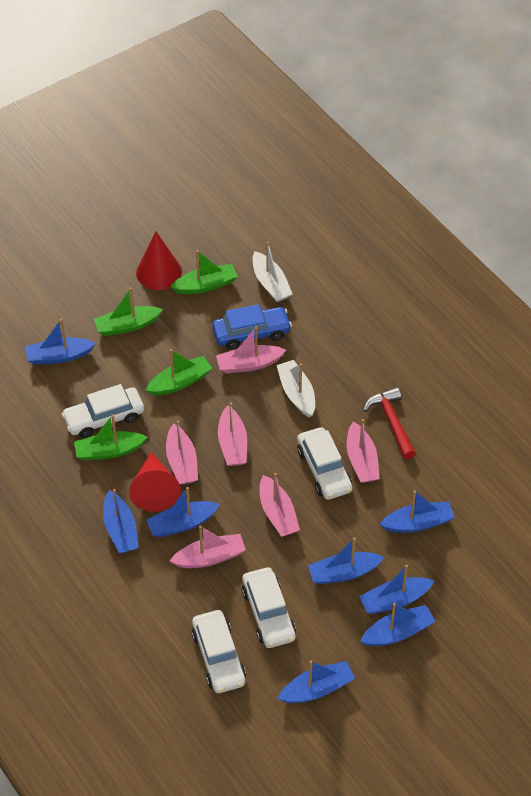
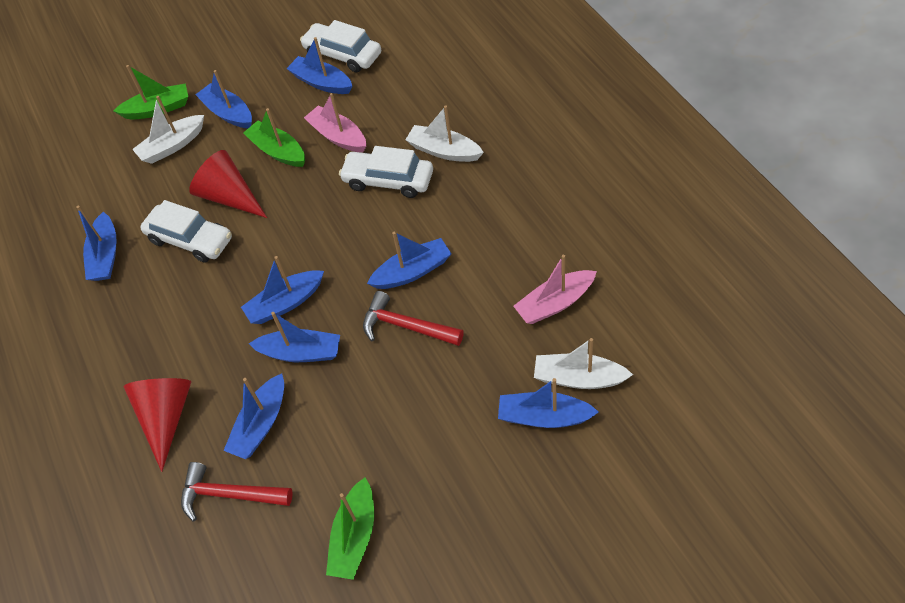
blue car: [212,304,292,350] = 1 -> none = 0
green boat: [74,414,148,460] [94,287,163,336] [146,349,212,395] [170,250,238,294] = 4 -> [114,65,188,119] [243,108,305,167] [326,477,374,580] = 3
pink boat: [166,421,198,485] [170,526,246,568] [216,327,286,374] [218,402,247,466] [260,473,300,537] [347,419,380,483] = 6 -> [304,93,366,152] [514,255,597,324] = 2
red hammer: [363,388,416,459] = 1 -> [181,462,293,521] [363,291,464,346] = 2
white boat: [252,242,292,302] [276,360,315,418] = 2 -> [132,96,204,164] [405,106,484,162] [534,338,633,389] = 3
white car: [61,384,144,438] [192,610,246,693] [242,567,296,648] [297,427,352,500] = 4 -> [140,200,232,263] [300,20,381,73] [339,146,433,198] = 3

